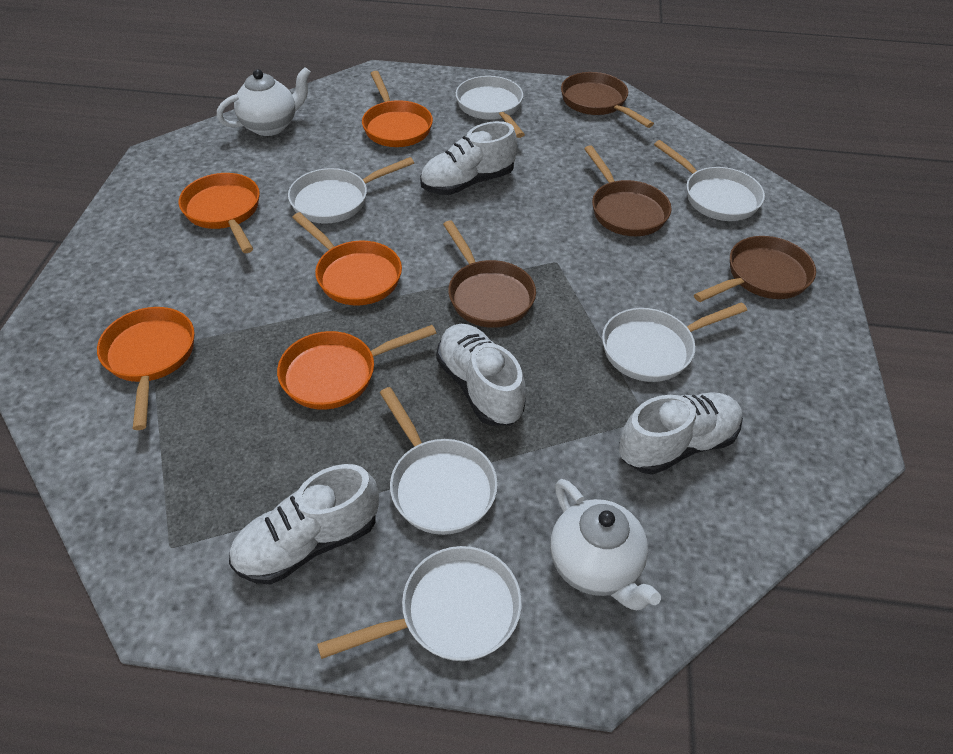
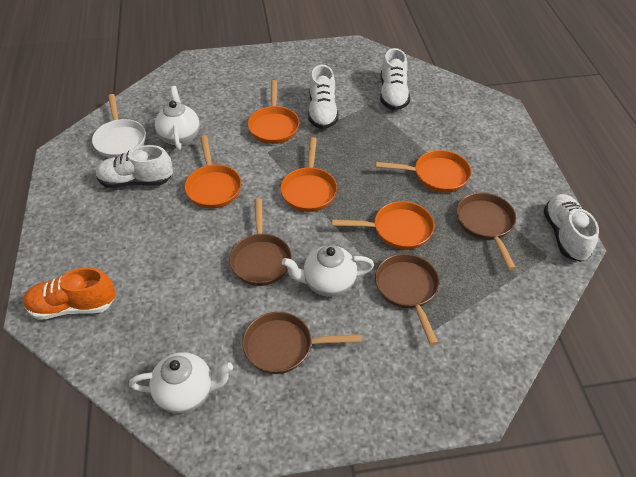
orange shoe: none = 0 -> [23,267,116,320] = 1
white pan: [288,157,414,224] [317,546,522,661] [380,387,498,535] [455,76,525,138] [602,302,747,382] [654,140,765,221] = 6 -> [92,94,146,158] = 1
white teapot: [217,67,311,136] [550,479,661,610] = 2 -> [129,352,233,414] [155,86,200,150] [282,245,374,297] = 3

